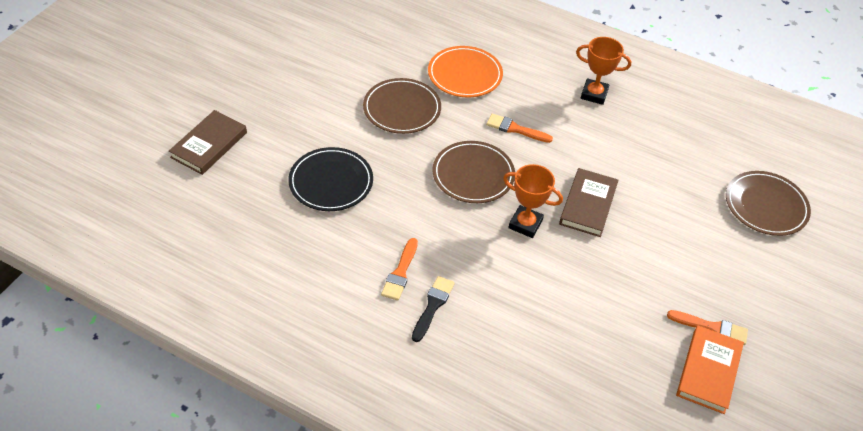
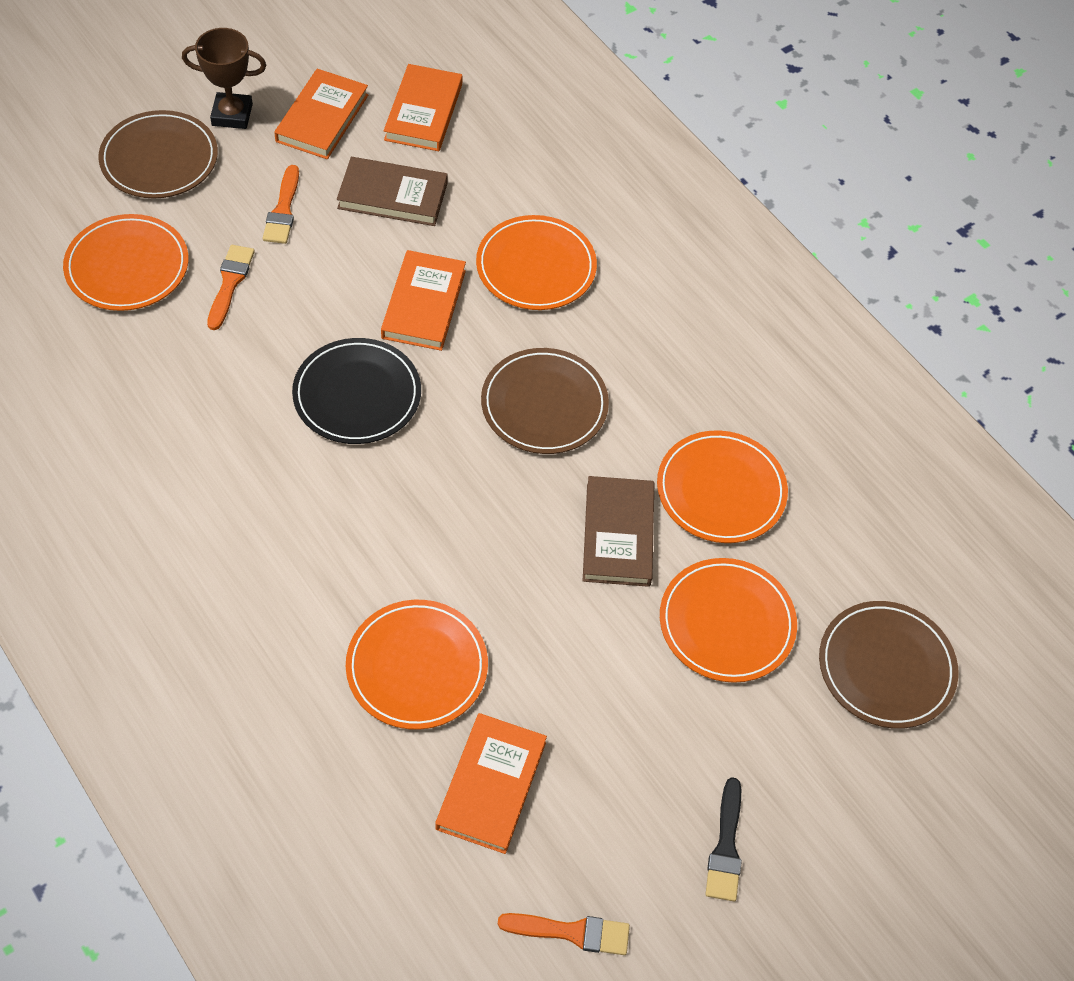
brown trophy: none = 0 -> [182,28,266,129] = 1
orange book: [676,325,744,414] = 1 -> [274,69,368,159] [381,250,466,351] [384,64,462,151] [435,713,547,854] = 4
orange plate: [428,46,503,97] = 1 -> [63,214,188,311] [346,600,488,730] [476,215,597,310] [657,431,788,543] [660,558,797,683] = 5
orange trophy: [503,164,563,238] [576,37,631,105] = 2 -> none = 0

